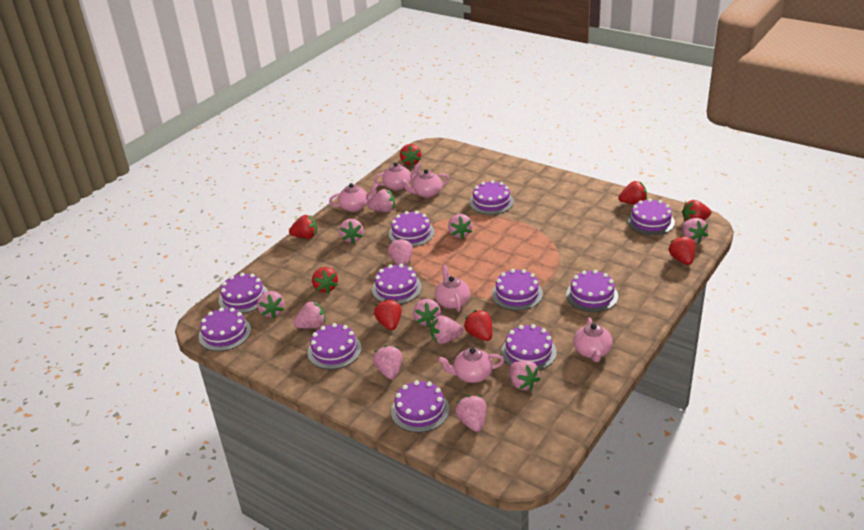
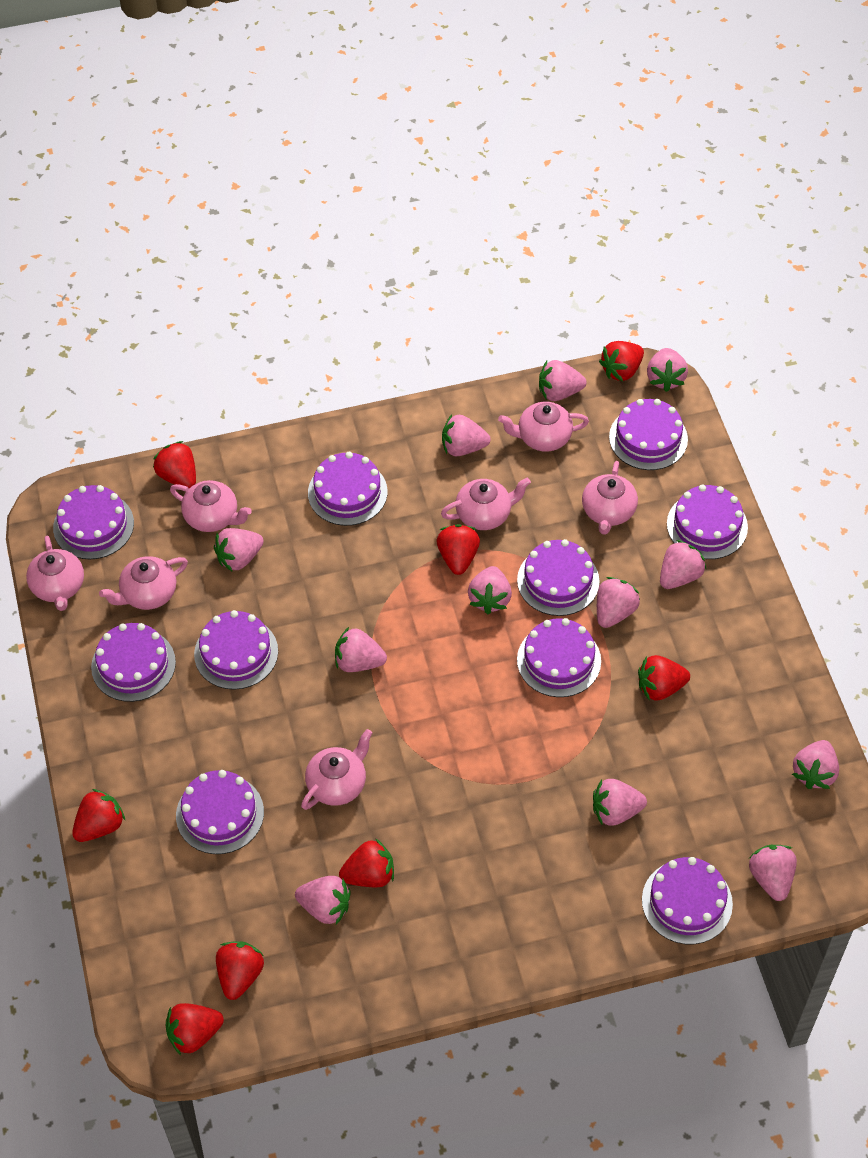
pink teapot: [329,183,378,212] [374,162,421,190] [401,169,450,198] [435,265,470,312] [438,348,504,383] [573,318,613,362] = 6 -> [26,536,84,611] [99,556,188,610] [170,480,252,532] [301,729,372,810] [441,478,531,530] [498,402,589,452] [582,461,638,535] = 7
purple cake: [198,307,251,351] [219,273,268,313] [308,323,362,369] [372,264,422,304] [389,211,434,247] [391,380,450,433] [469,180,514,215] [492,269,543,311] [501,324,557,370] [566,270,618,312] [627,199,675,235] = 11 -> [53,485,134,559] [91,623,176,702] [176,770,264,854] [194,610,278,690] [308,452,388,526] [517,539,599,616] [517,618,601,697] [609,399,688,470] [642,857,733,944] [667,484,748,559] = 10

